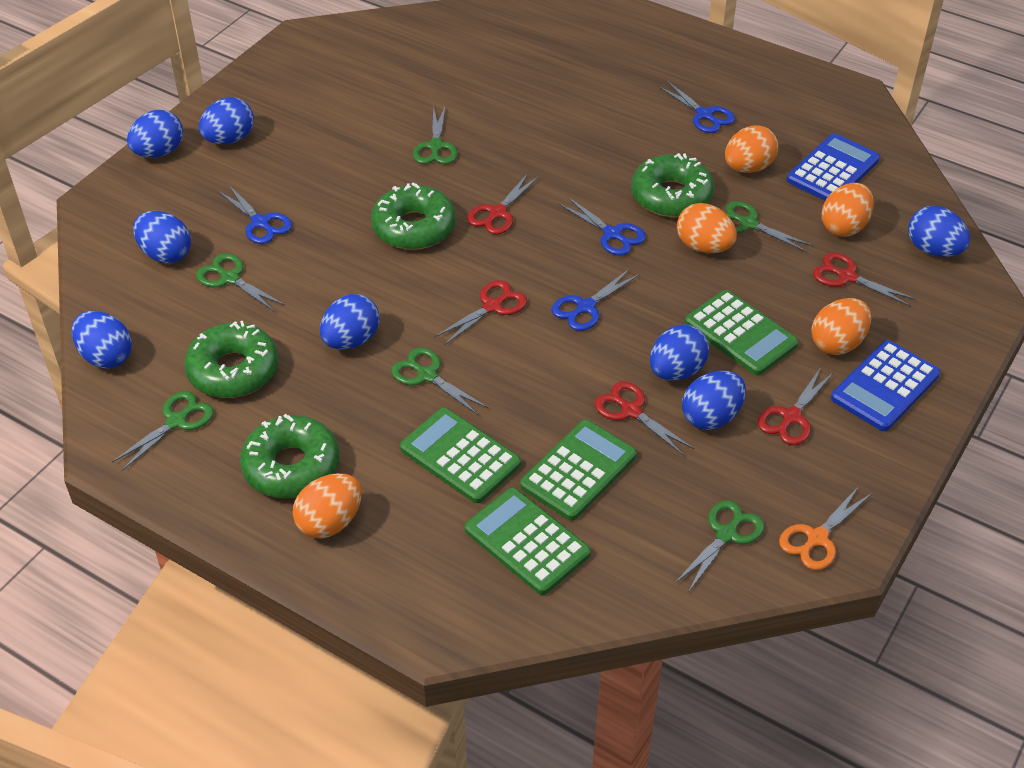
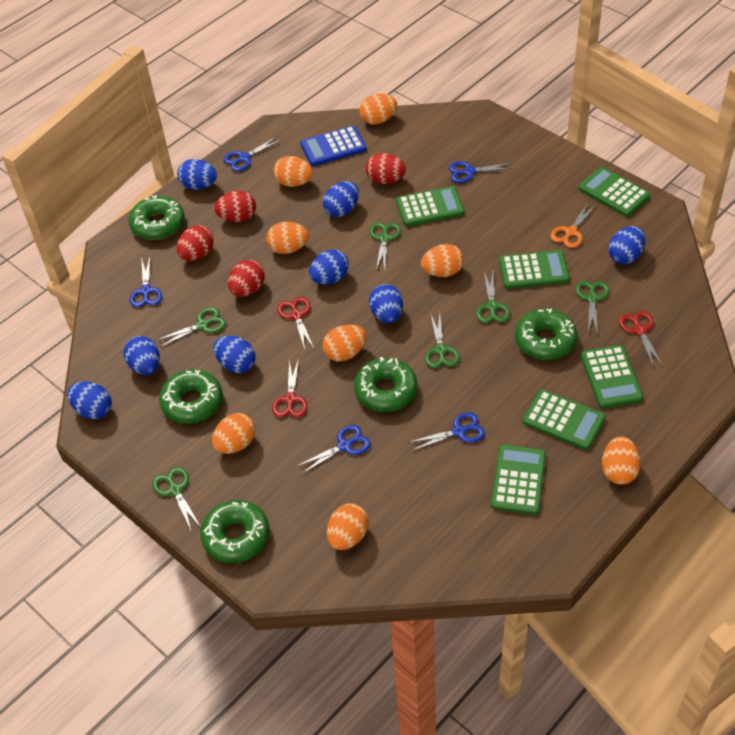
blue calculator: [787,133,880,201] [831,340,940,431] = 2 -> [301,126,366,166] = 1
blue scissors: [218,184,292,244] [552,269,640,331] [559,197,646,255] [658,81,735,133] = 4 -> [130,257,162,308] [223,136,281,171] [297,425,371,474] [408,412,485,451] [449,161,514,183] = 5
green calculator: [400,408,521,503] [464,488,591,595] [520,420,637,521] [685,290,799,375] = 4 -> [396,186,464,226] [491,444,546,515] [499,250,570,289] [523,389,606,450] [579,167,650,217] [581,345,643,408] = 6
green donut: [184,321,279,398] [240,414,340,499] [371,182,456,250] [631,153,715,217] = 4 -> [128,195,185,240] [159,369,223,424] [200,500,270,563] [354,357,417,412] [515,308,577,360] = 5
orange egg: [293,473,362,539] [677,203,737,253] [725,125,778,173] [811,298,871,355] [822,183,874,237] = 5 -> [212,413,255,454] [266,222,309,254] [273,156,313,187] [323,325,366,362] [327,504,369,550] [360,94,397,125] [421,244,464,277] [602,436,641,484] = 8
red egg: none = 0 -> [177,225,214,261] [214,191,256,222] [228,260,265,297] [366,153,406,184] = 4
red scissors: [435,280,527,345] [467,173,539,235] [595,381,694,456] [758,367,834,445] [813,252,916,307] = 5 -> [272,358,308,418] [277,297,314,349] [619,311,663,367] = 3

